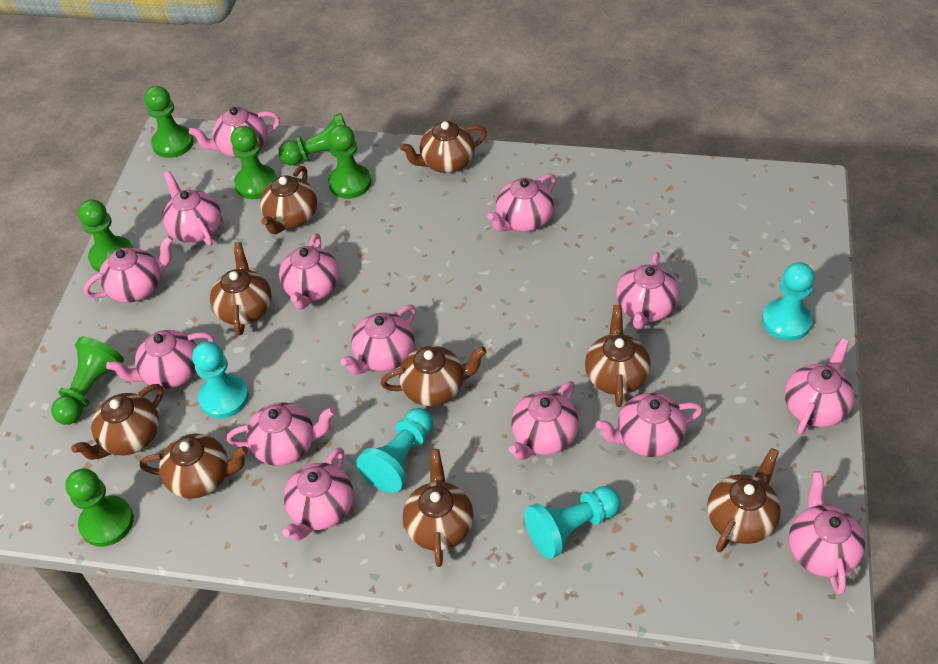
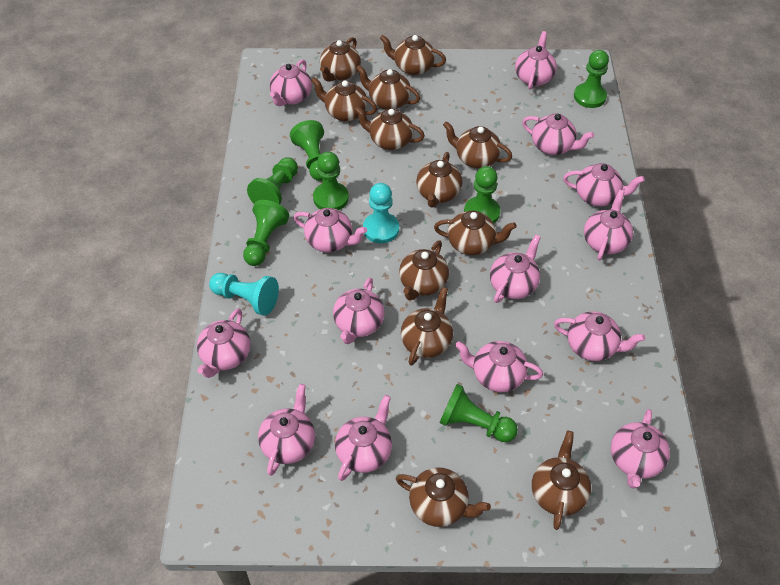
brown teapot: [71,384,164,460] [140,434,248,499] [210,242,272,336] [260,166,317,234] [380,345,487,406] [400,121,487,173] [403,449,474,567] [585,305,650,407] [707,448,781,552] = 9 -> [311,77,377,121] [320,37,361,82] [355,106,425,150] [356,65,420,110] [380,35,446,75] [396,467,491,527] [399,240,449,300] [401,287,453,365] [416,152,463,208] [434,211,517,255] [443,121,512,168] [532,431,591,530] = 12
turquoise pawn: [192,341,249,418] [356,408,433,493] [524,486,621,559] [762,262,814,341] = 4 -> [209,273,279,316] [363,183,399,243] = 2

